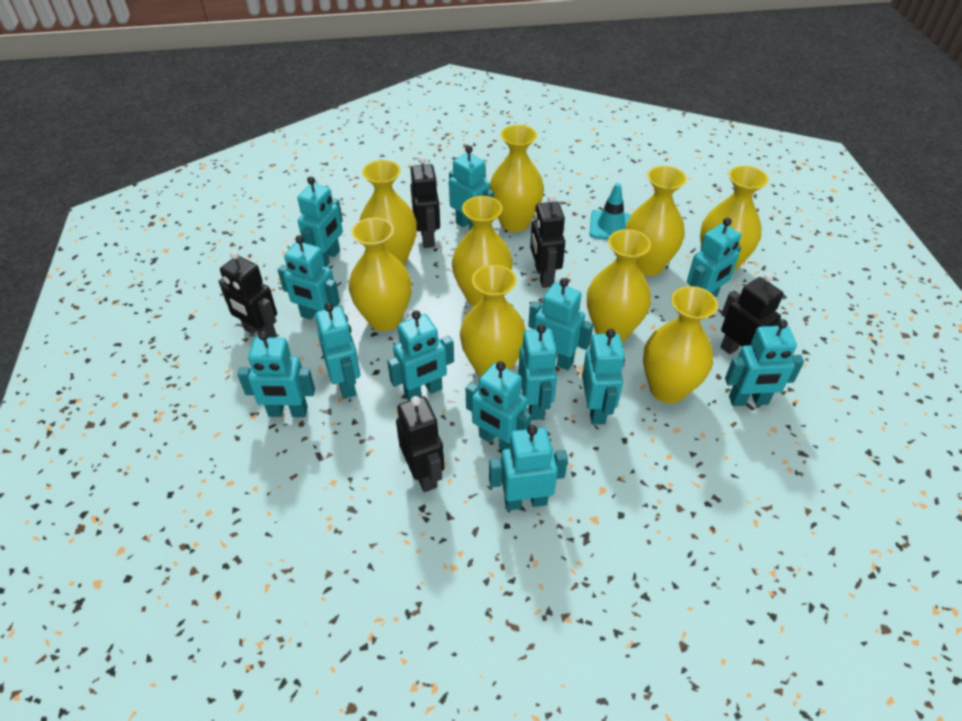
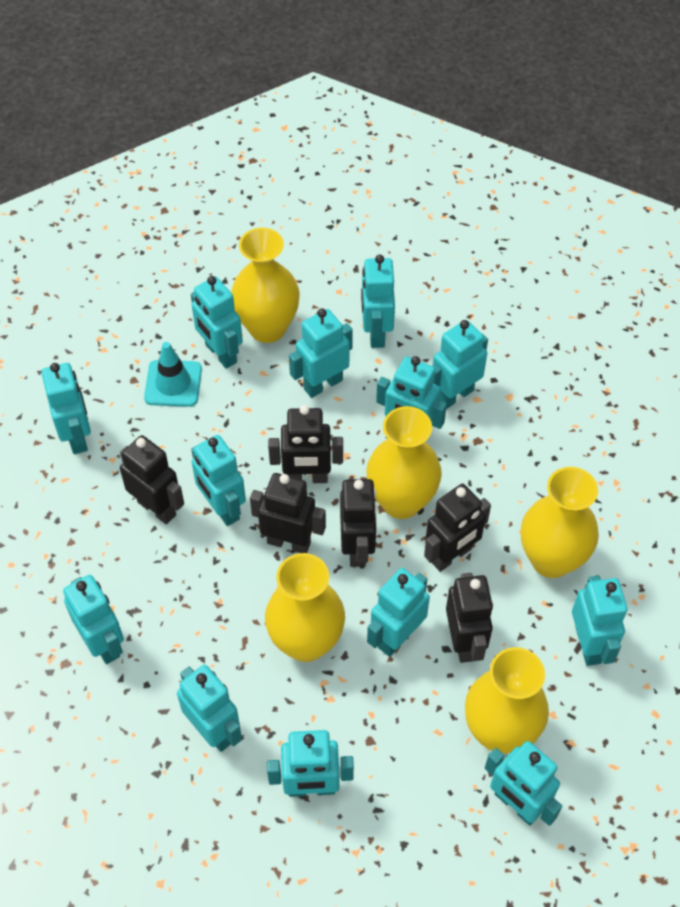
black robot: [218,251,277,338] [396,396,445,492] [411,156,440,248] [530,195,565,288] [721,273,783,354] = 5 -> [120,435,184,524] [250,473,326,553] [268,405,343,483] [340,479,377,567] [424,484,491,572] [446,573,493,663] = 6
yellow vase: [349,217,412,331] [360,160,417,265] [452,196,513,306] [460,265,526,377] [490,125,544,232] [587,229,651,342] [625,166,687,276] [643,286,718,403] [700,166,769,272] = 9 -> [231,228,300,343] [265,553,345,662] [366,406,442,519] [465,647,549,753] [521,467,599,578] = 5

